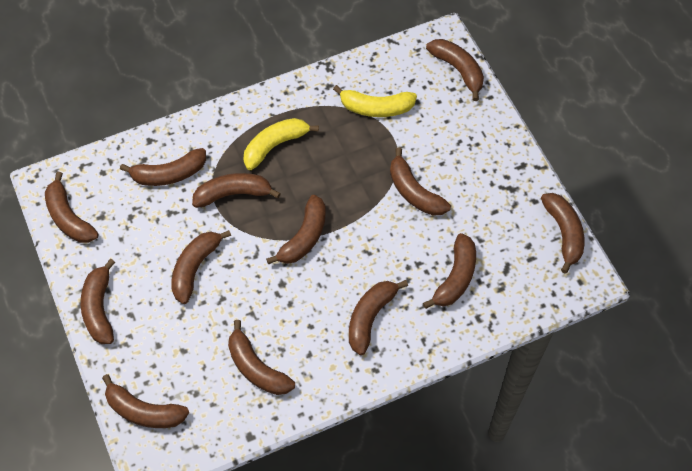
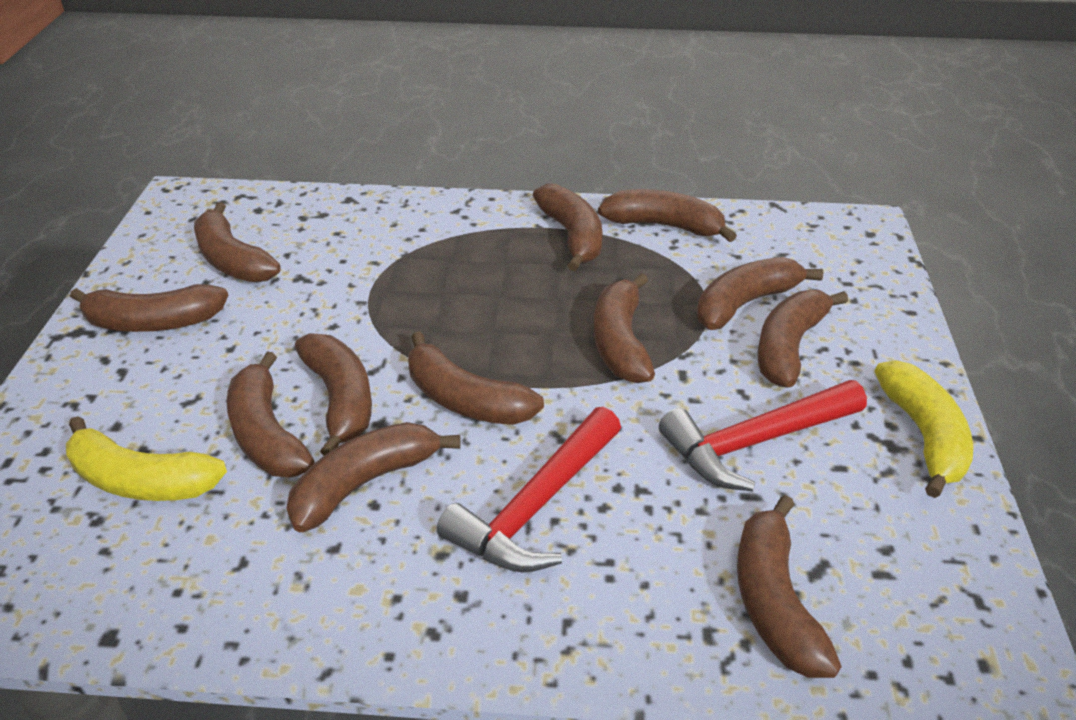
brown banana: [45,172,99,243] [81,259,115,344] [102,374,189,428] [120,148,206,186] [171,230,231,304] [192,173,281,208] [228,320,295,395] [266,195,326,264] [349,280,408,355] [390,147,451,216] [423,233,476,309] [426,39,484,101] [541,193,585,274] = 13 -> [70,284,228,332] [194,202,281,282] [227,351,314,477] [287,422,461,532] [295,333,372,456] [408,332,544,425] [533,184,603,271] [594,273,655,383] [598,189,737,242] [697,257,823,330] [737,495,841,678] [758,290,848,388] = 12
red hammer: none = 0 -> [437,407,621,572] [659,380,867,491] = 2

